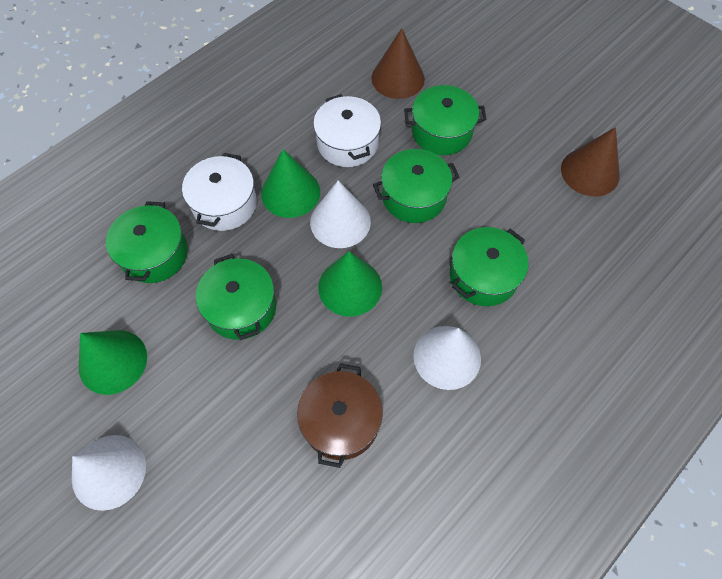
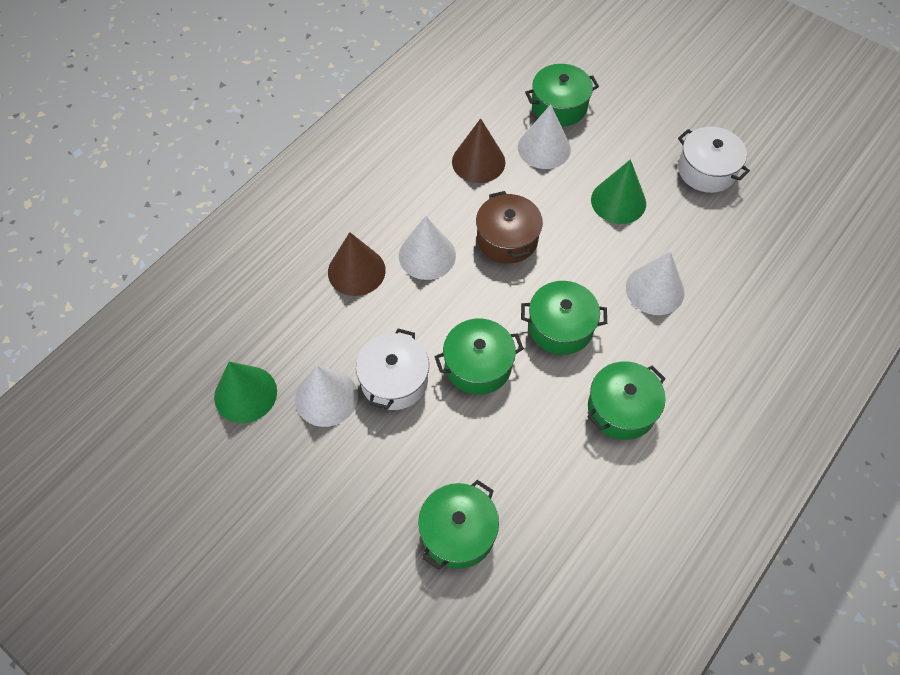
green cone: [79,330,147,395] [261,149,320,218] [318,251,382,317] = 3 -> [214,362,277,423] [591,159,646,224] = 2
white cone: [72,435,146,511] [310,181,371,248] [414,326,481,390] = 3 -> [295,365,358,427] [399,216,456,280] [518,104,571,169] [626,252,685,315] = 4

